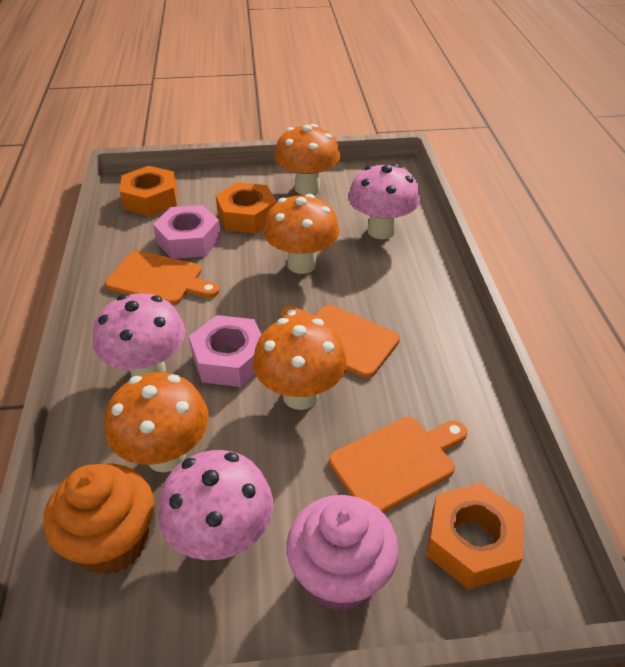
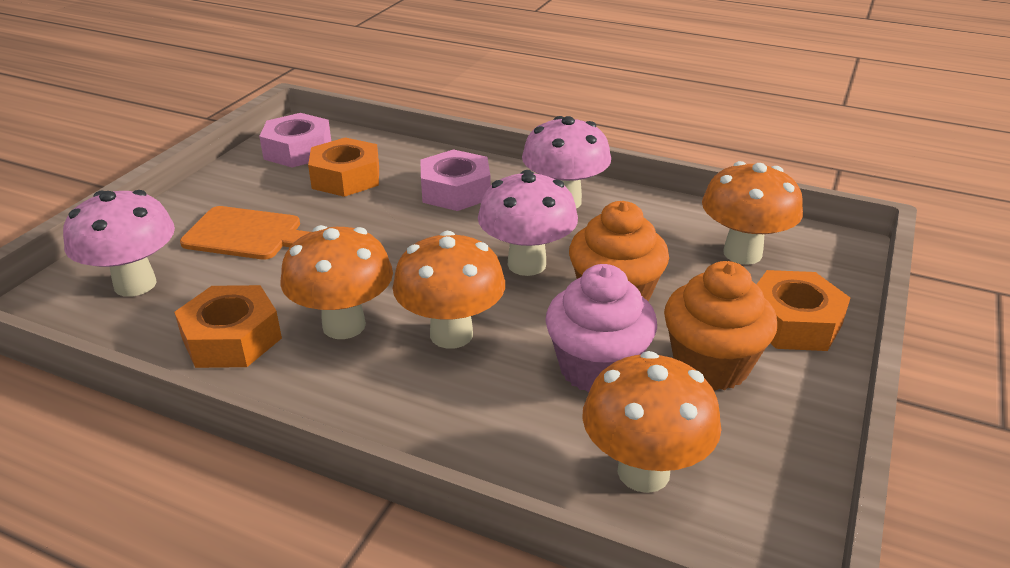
orange cupcake: [44,464,154,575] = 1 -> [569,201,669,302] [664,261,777,390] = 2
orange cutting board: [105,251,220,305] [281,305,400,378] [329,417,467,513] = 3 -> [180,206,310,260] = 1

